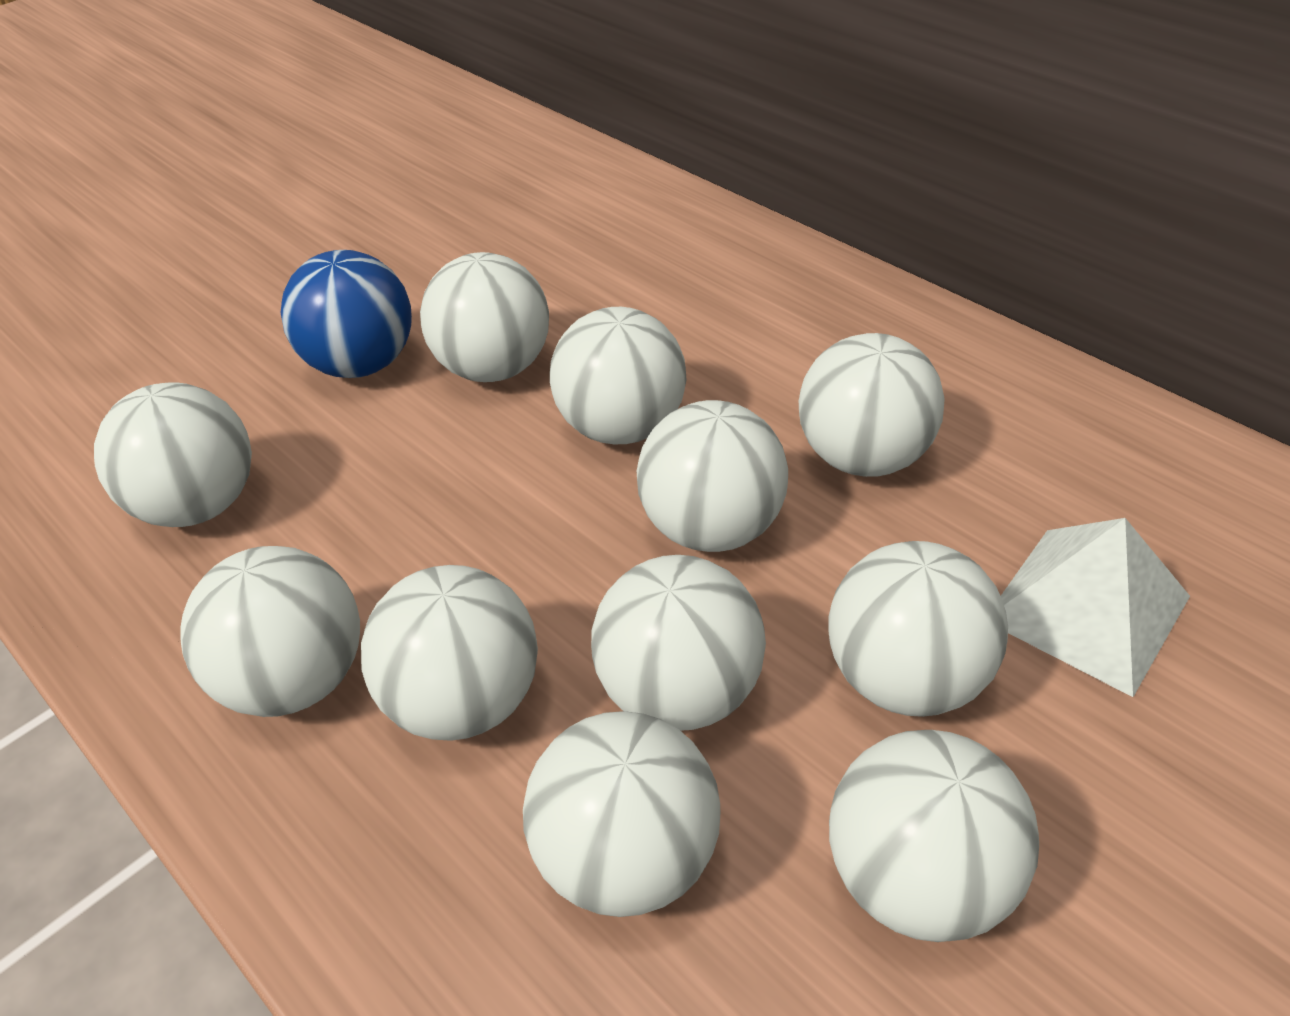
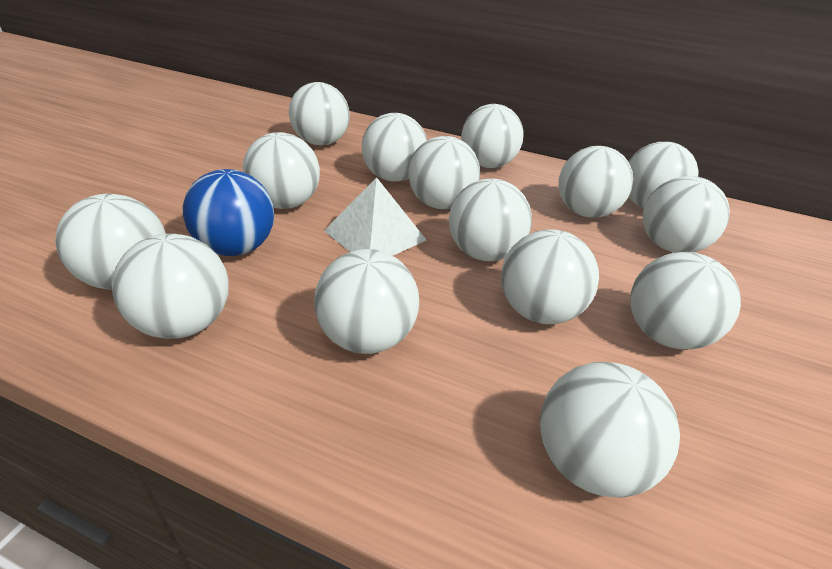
white ball: [94,383,252,527] [180,546,360,717] [361,565,538,741] [420,252,549,382] [523,711,720,917] [550,307,686,444] [591,555,766,731] [637,400,788,552] [799,333,945,477] [828,541,1008,717] [829,730,1039,942] = 11 -> [55,194,166,290] [112,233,229,339] [243,132,320,209] [289,82,350,145] [314,249,419,354] [362,113,427,182] [408,136,480,209] [449,178,532,261] [461,104,524,168] [501,229,599,324] [540,362,680,498] [558,146,633,218] [628,142,699,208] [630,252,741,350] [643,176,730,253] = 15

